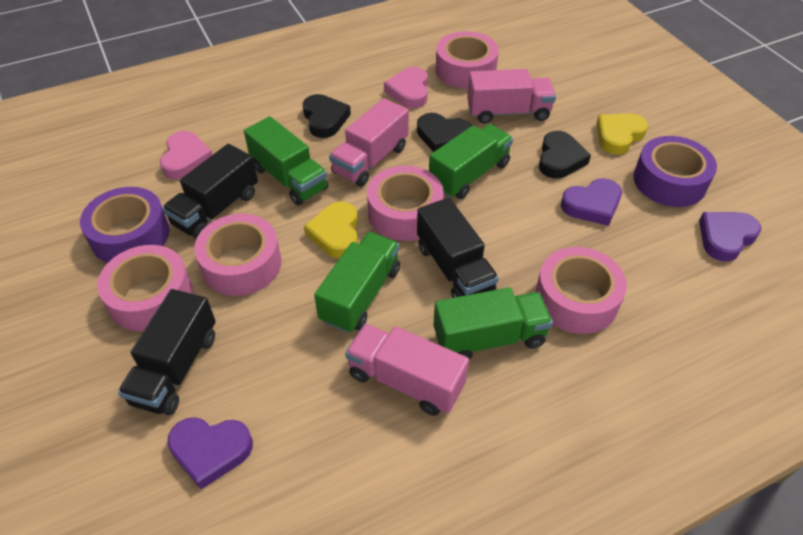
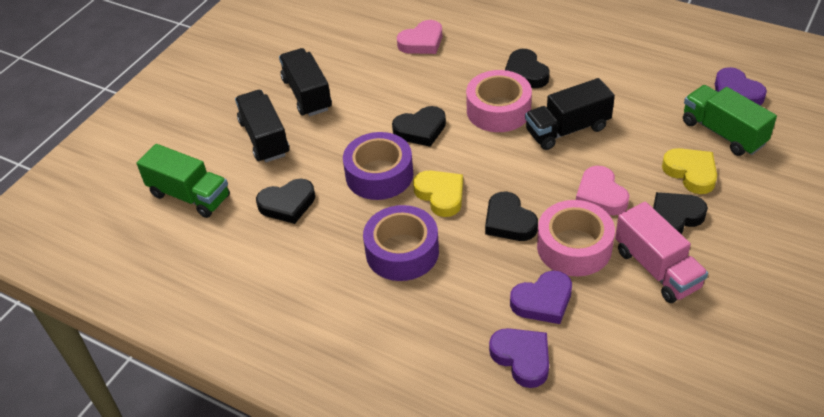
black heart: [303,94,351,138] [417,113,472,152] [539,131,591,179] = 3 -> [256,179,315,224] [392,106,446,147] [485,192,538,241] [505,49,550,88] [653,192,708,235] = 5
green truck: [244,116,328,206] [314,232,400,333] [429,124,513,199] [433,287,553,360] = 4 -> [136,144,230,218] [683,85,777,156] = 2
pink tape: [97,245,193,332] [194,214,281,296] [367,166,444,241] [435,31,499,89] [535,247,627,334] = 5 -> [466,70,532,132] [537,200,615,276] = 2
pink truck: [329,98,409,187] [345,324,469,416] [467,69,556,124] = 3 -> [615,202,708,303] = 1

